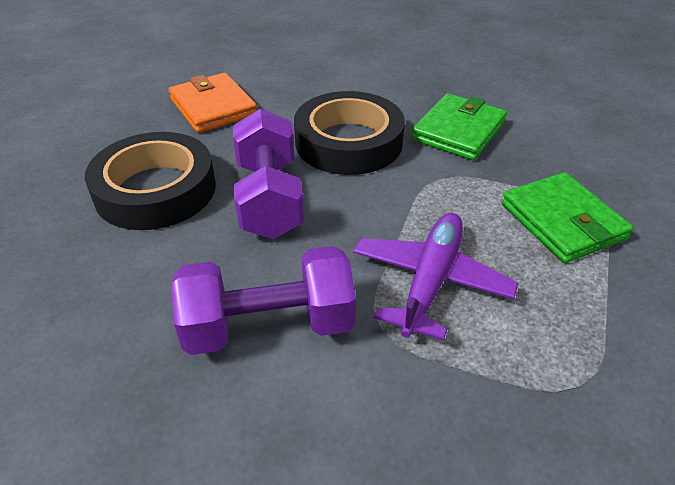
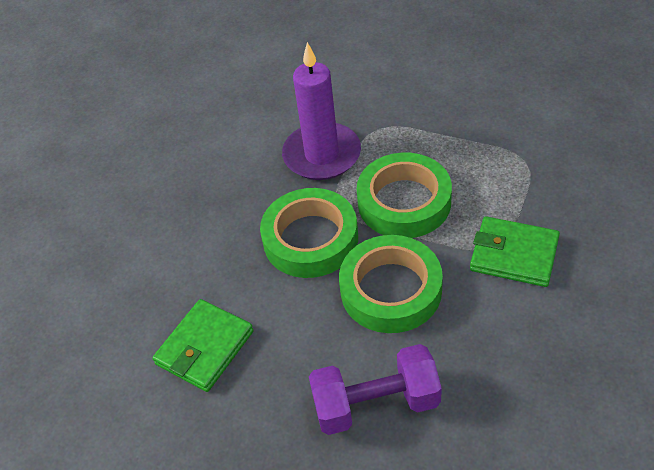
black tape: [85,132,216,230] [294,91,405,175] = 2 -> none = 0
green tape: none = 0 -> [260,188,358,278] [339,235,443,333] [357,153,452,238] = 3
orange wallet: [168,73,257,133] = 1 -> none = 0
purple candle: none = 0 -> [282,42,361,180] = 1
purple dumbbell: [171,246,356,355] [233,109,304,239] = 2 -> [309,344,442,435] = 1
purple plane: [353,213,518,341] = 1 -> none = 0

